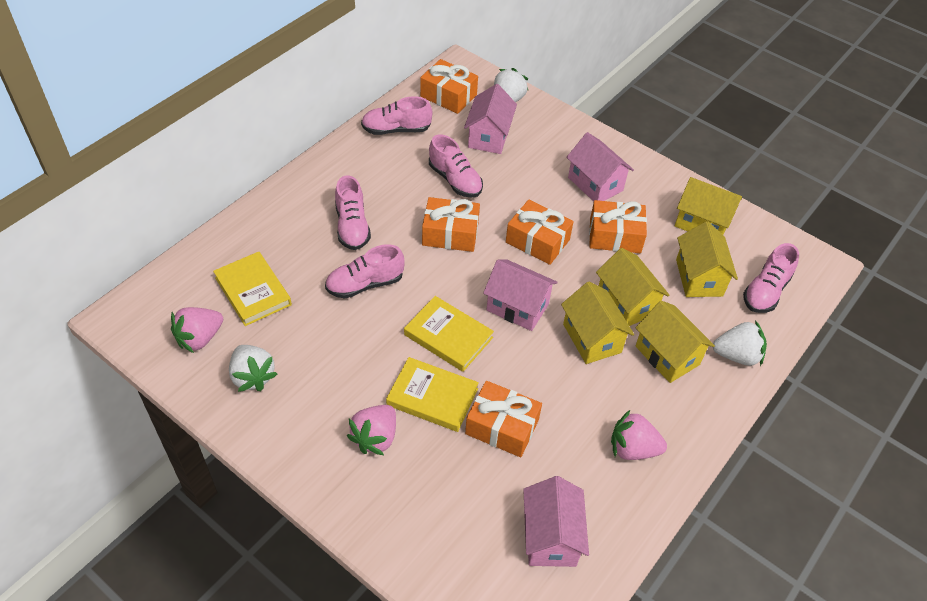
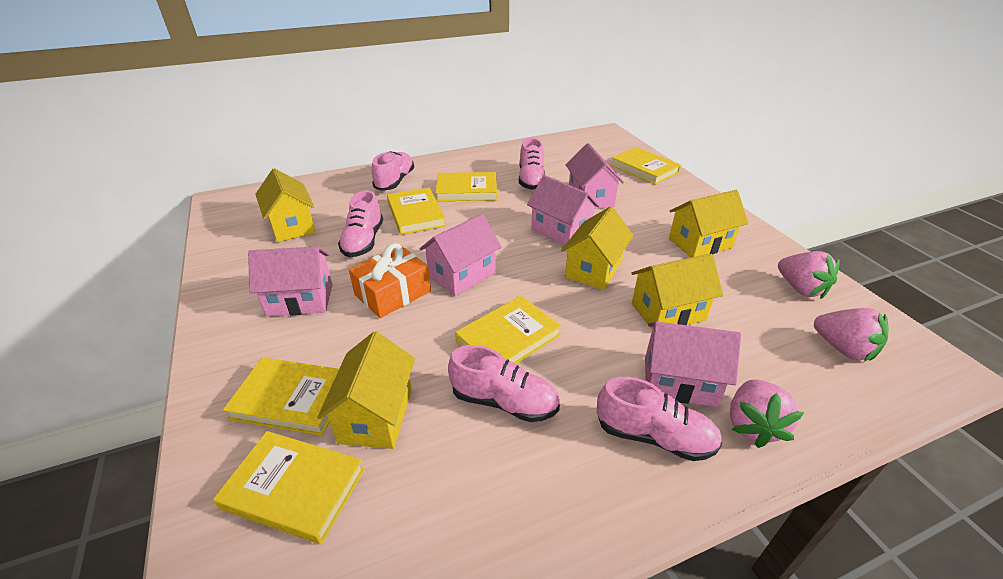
orange gift: [420,59,478,114] [422,197,480,252] [465,381,542,457] [506,200,574,265] [589,200,647,253] = 5 -> [349,243,431,318] = 1
pink house: [464,84,517,154] [483,259,558,331] [523,476,589,567] [566,132,634,201] = 4 -> [248,246,332,317] [420,214,502,296] [527,175,600,246] [566,143,624,209] [645,321,741,407] = 5
white strawberry: [229,345,277,392] [494,68,529,102] [713,320,767,366] = 3 -> none = 0
yellow book: [213,252,292,326] [386,357,479,432] [404,296,494,372] = 3 -> [213,431,365,544] [223,358,339,436] [387,188,446,235] [435,172,497,201] [455,296,561,364] [611,147,681,185] = 6

